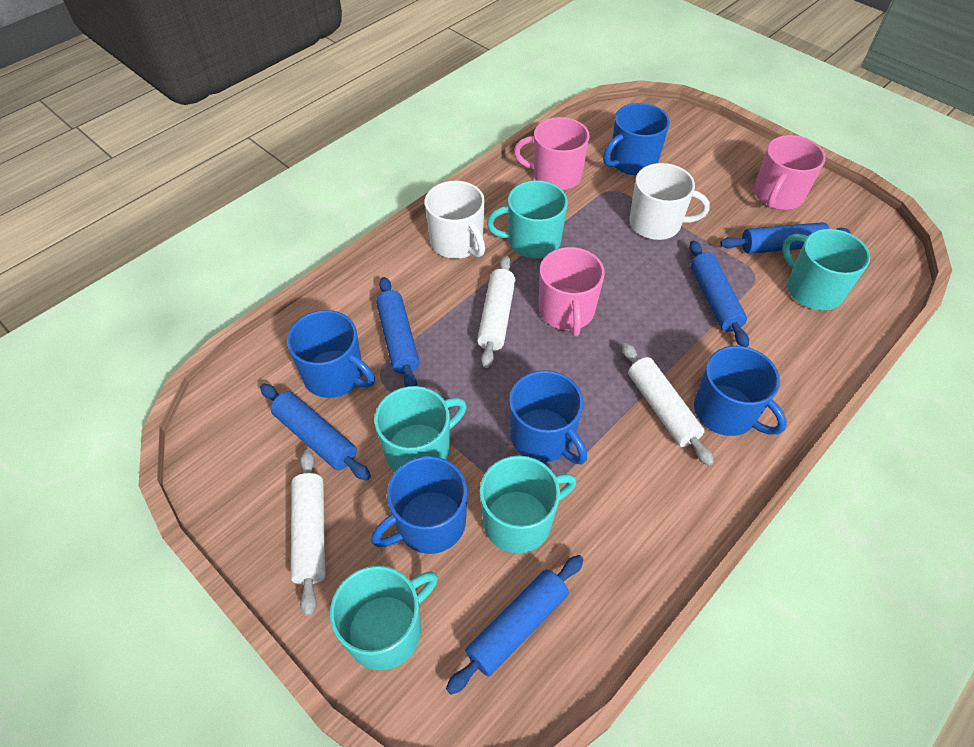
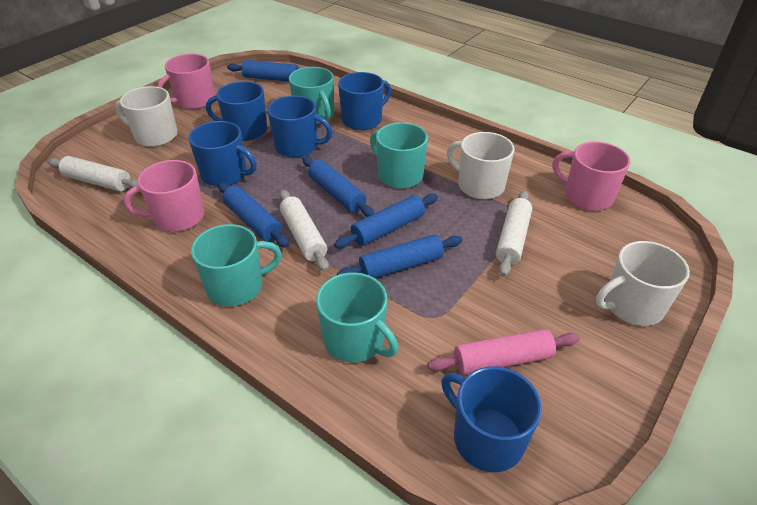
pink rolling pin: none = 0 -> [427,329,579,375] = 1
turquoise mug: [330,566,438,671] [374,386,467,472] [480,456,577,553] [487,180,568,258] [782,229,870,310] = 5 -> [191,224,282,306] [289,67,334,124] [316,272,398,363] [370,122,428,188] = 4
white mug: [425,181,485,259] [630,163,710,240] = 2 -> [115,86,178,147] [447,132,515,199] [596,241,690,326] = 3

